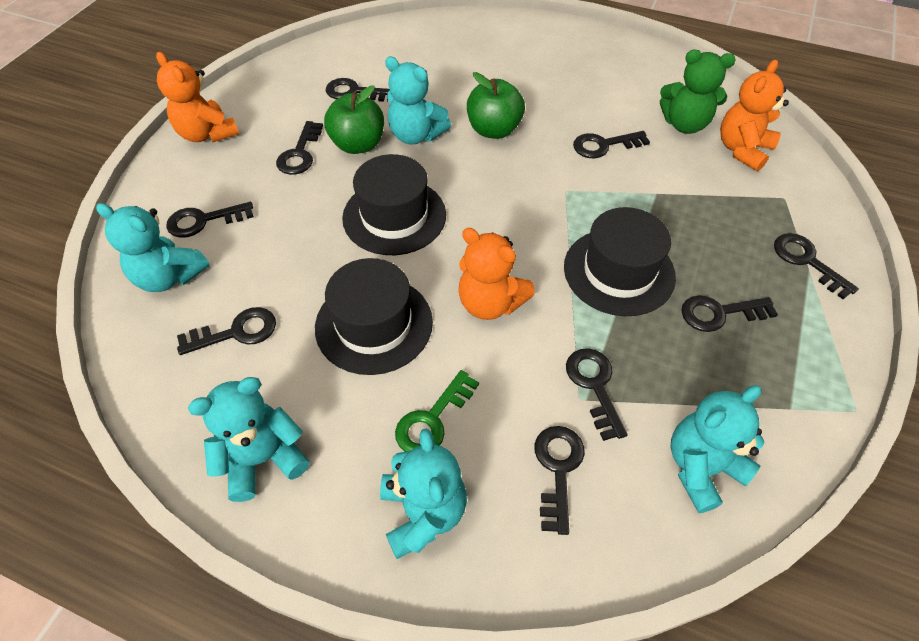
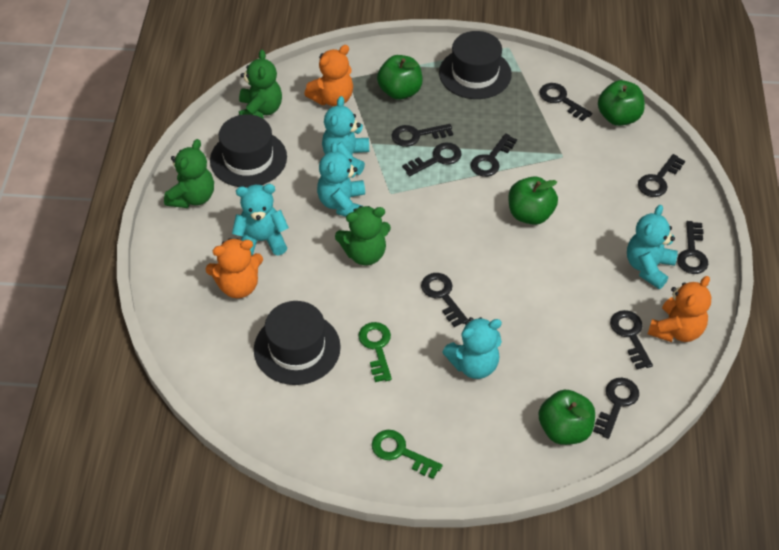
green apple: [324,85,384,154] [467,72,525,139] = 2 -> [377,55,423,100] [508,176,558,225] [539,390,595,445] [598,80,645,126] = 4
green key: [395,370,479,452] = 1 -> [358,322,392,382] [372,430,442,479] = 2
green teddy bear: [660,50,736,134] = 1 -> [164,139,214,208] [239,49,282,119] [335,206,391,265] = 3

